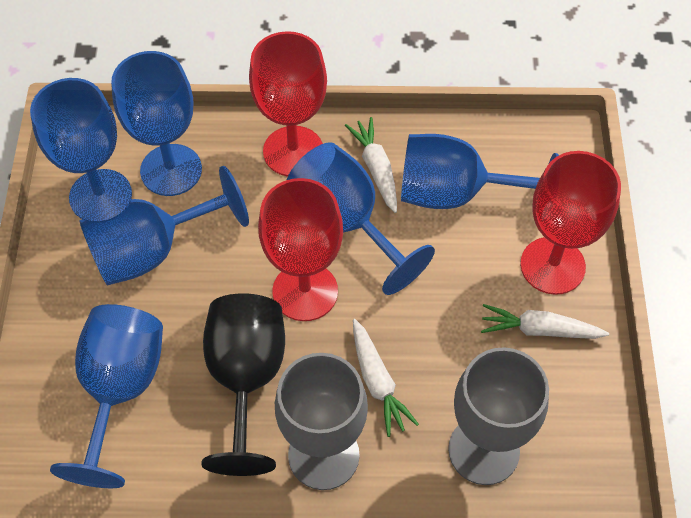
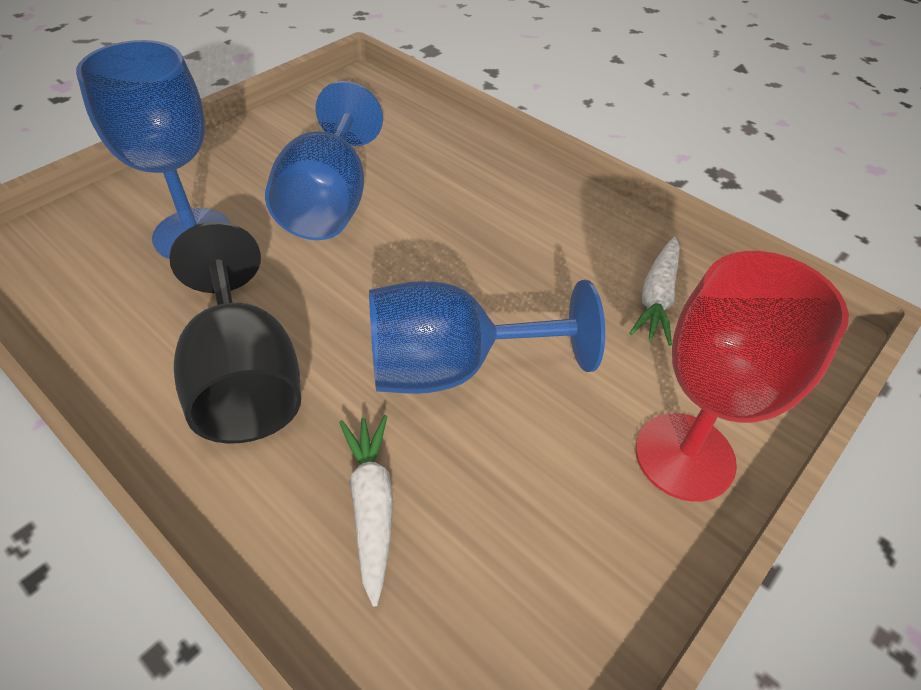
blue goblet: [30,78,132,219] [50,304,163,488] [79,166,249,285] [111,51,202,196] [287,142,435,295] [401,134,559,209] = 6 -> [76,40,231,259] [265,81,383,240] [369,280,605,394] = 3
grey goblet: [275,353,368,490] [448,347,549,485] = 2 -> none = 0
red goblet: [249,31,327,176] [258,178,343,321] [520,151,621,295] = 3 -> [636,251,849,502] = 1
white carrot: [345,117,397,213] [353,319,419,437] [481,304,609,339] = 3 -> [339,415,394,607] [629,237,680,346] = 2

